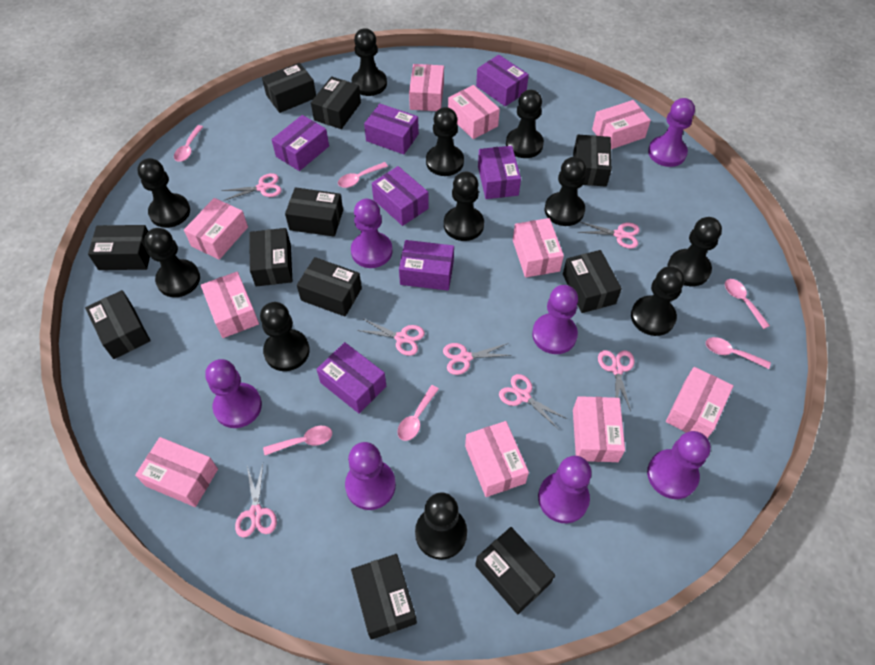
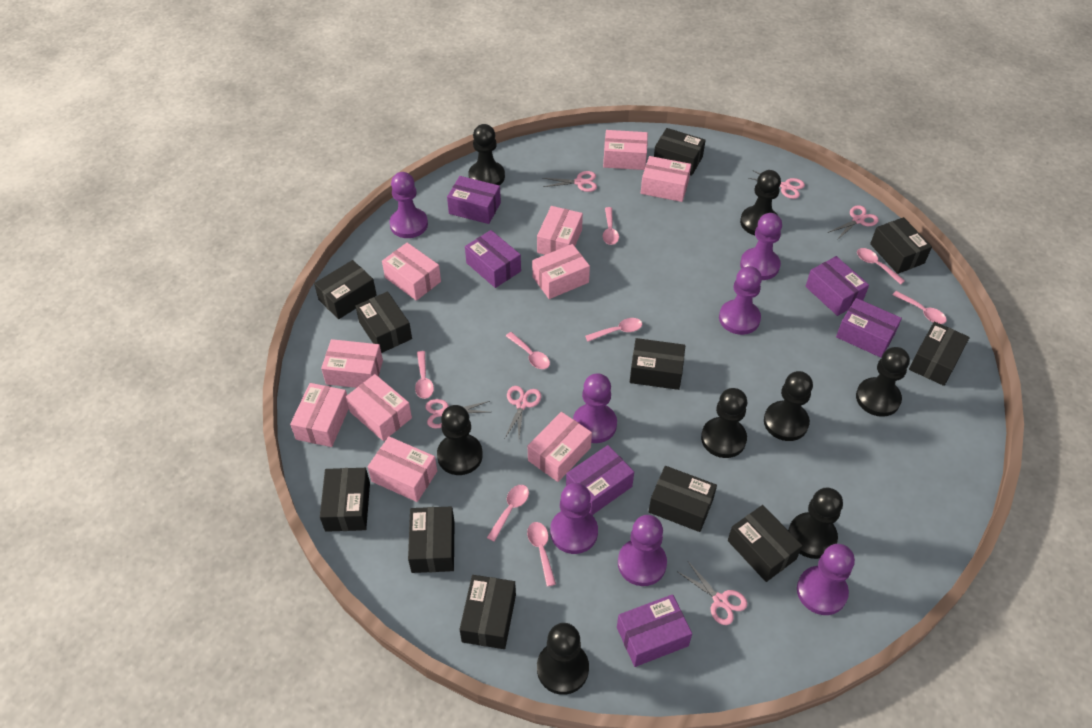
black pawn: [137,158,190,228] [145,228,200,297] [260,302,310,371] [352,28,387,96] [415,492,467,560] [426,107,464,176] [444,172,484,241] [506,90,544,158] [545,157,586,226] [631,266,685,336] [667,217,722,286] = 11 -> [437,405,483,475] [468,124,505,186] [537,623,589,695] [701,388,747,458] [740,170,781,235] [764,371,813,441] [788,488,843,559] [856,347,910,417] = 8
pink scissors: [221,173,282,201] [235,464,277,537] [357,318,425,356] [443,343,512,375] [499,374,567,429] [578,222,640,249] [598,350,635,411] = 7 -> [425,399,490,429] [505,386,541,438] [543,171,597,192] [678,563,747,625] [749,171,805,199] [828,205,879,240] = 6
pink spoon: [174,125,203,162] [263,426,332,455] [338,162,388,188] [397,385,439,441] [706,337,771,369] [725,279,770,329] = 6 -> [415,351,434,399] [487,485,529,542] [506,332,550,369] [527,522,556,587] [585,318,642,342] [603,207,619,245] [857,248,905,285] [893,291,947,324] = 8
purple box: [271,115,329,171] [316,342,386,414] [364,104,419,155] [372,166,429,226] [399,240,454,291] [476,55,529,106] [478,146,521,199] = 7 -> [447,176,501,224] [465,230,521,288] [566,445,634,515] [617,594,692,667] [806,256,869,316] [836,298,902,358] = 6

